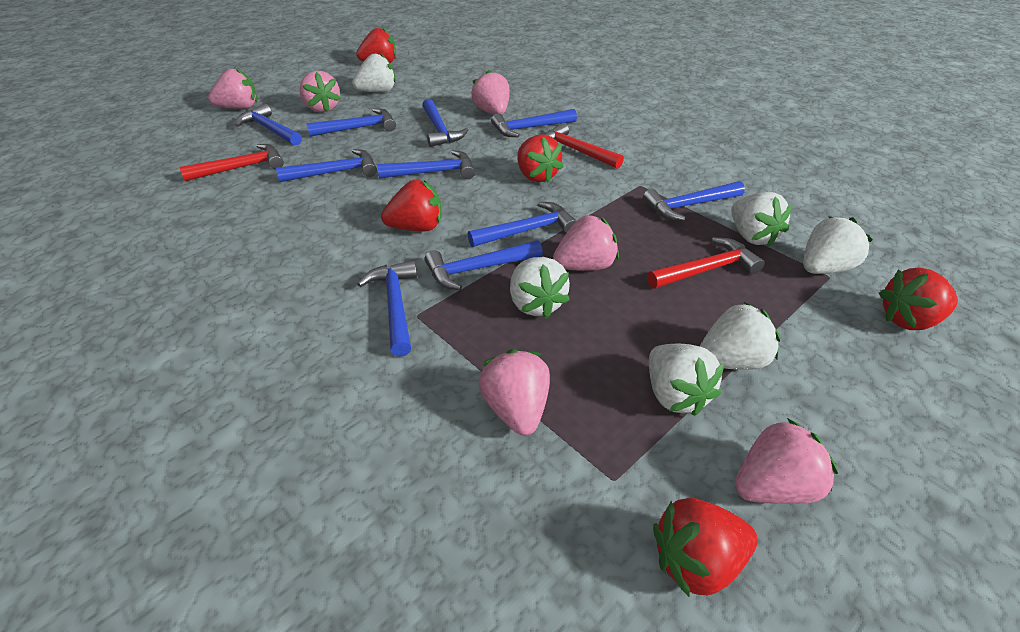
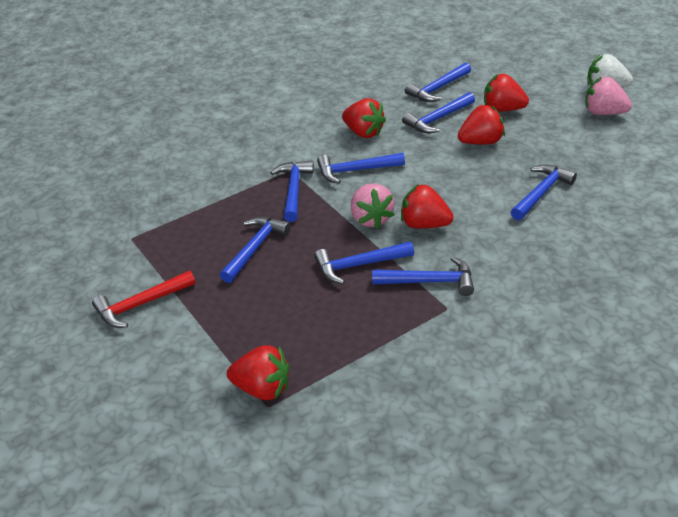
blue hammer: [235,103,302,146] [276,149,377,182] [307,108,396,137] [357,260,417,357] [377,150,475,179] [422,99,468,147] [424,240,543,290] [468,202,576,247] [491,109,577,137] [643,181,745,221] = 10 -> [220,217,291,283] [270,161,314,222] [314,241,414,284] [317,153,405,184] [372,257,474,296] [402,92,475,133] [405,63,471,102] [511,164,577,220] = 8
pink strawberry: [208,68,257,109] [299,71,341,112] [471,70,510,115] [478,349,550,436] [553,215,619,271] [735,418,838,504] = 6 -> [351,183,395,229] [585,77,632,115] = 2
red hammer: [180,144,284,181] [545,123,624,169] [647,237,765,289] = 3 -> [92,271,196,328] = 1
white strawberry: [352,52,396,92] [510,257,570,319] [649,344,724,416] [700,302,780,370] [731,192,793,247] [803,216,873,274] = 6 -> [587,54,633,88] = 1

